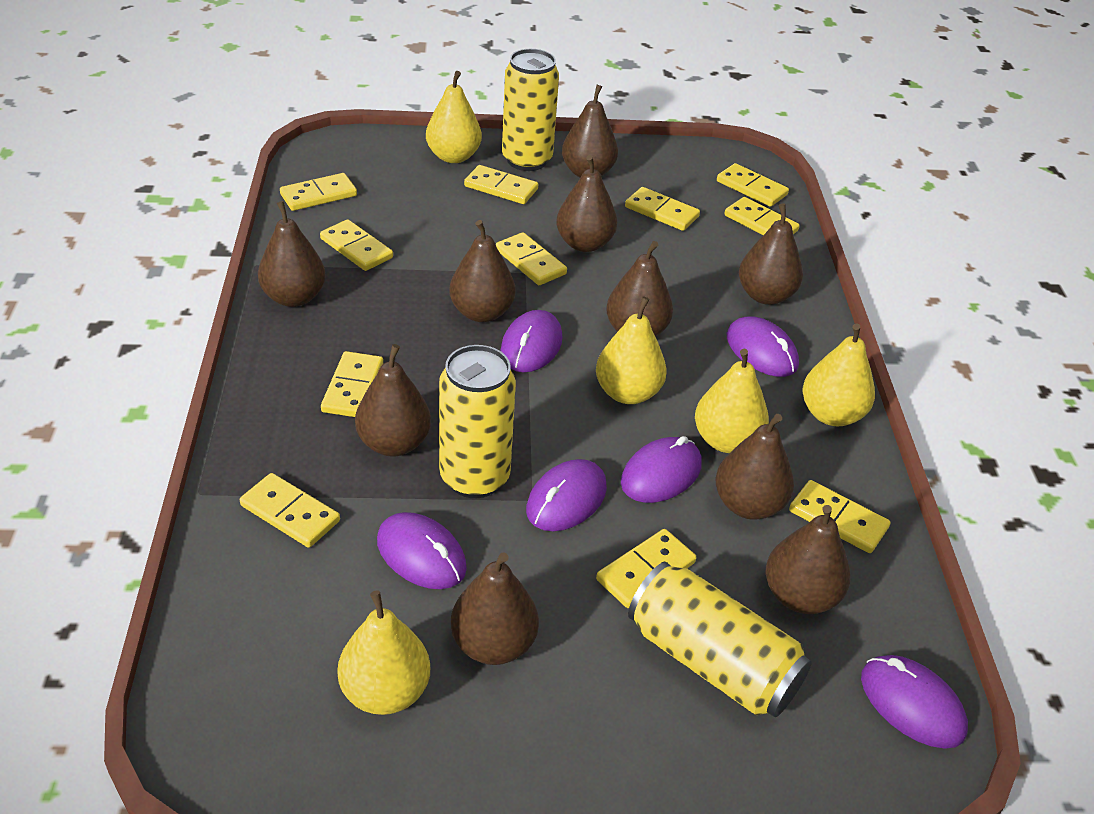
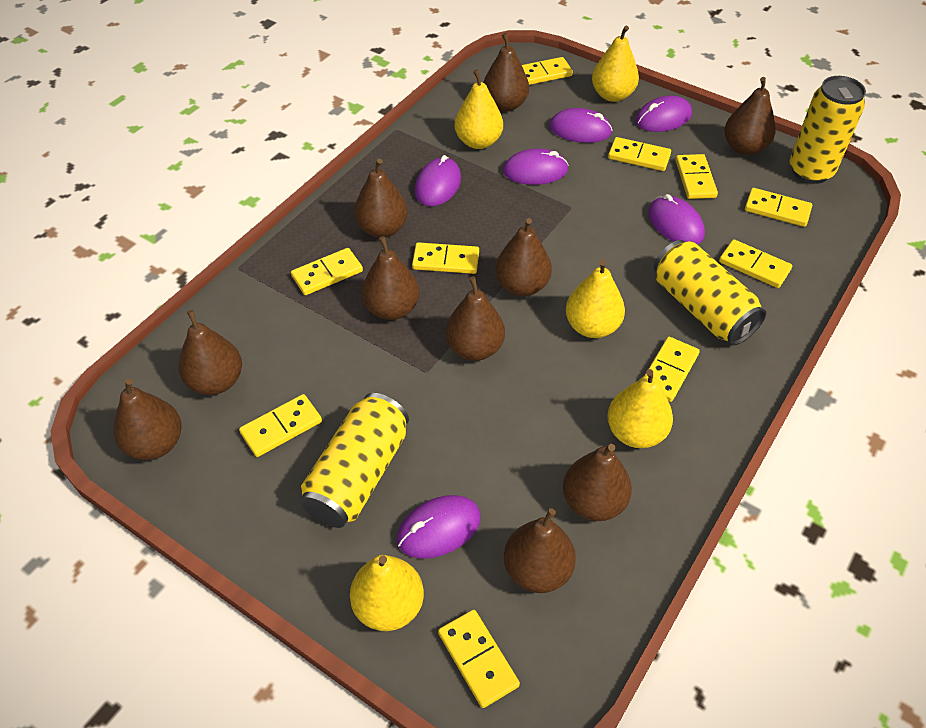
yellow domino: [240,473,340,548] [280,173,357,211] [320,219,393,271] [321,351,383,417] [464,165,538,204] [496,232,567,285] [596,529,696,608] [625,187,700,231] [717,163,789,207] [724,197,800,235] [789,480,890,553] = 11 -> [239,394,322,457] [291,248,363,295] [412,242,479,274] [438,610,520,708] [522,57,573,85] [608,137,671,171] [644,337,700,402] [676,154,718,199] [719,239,792,288] [745,188,812,227] = 10

